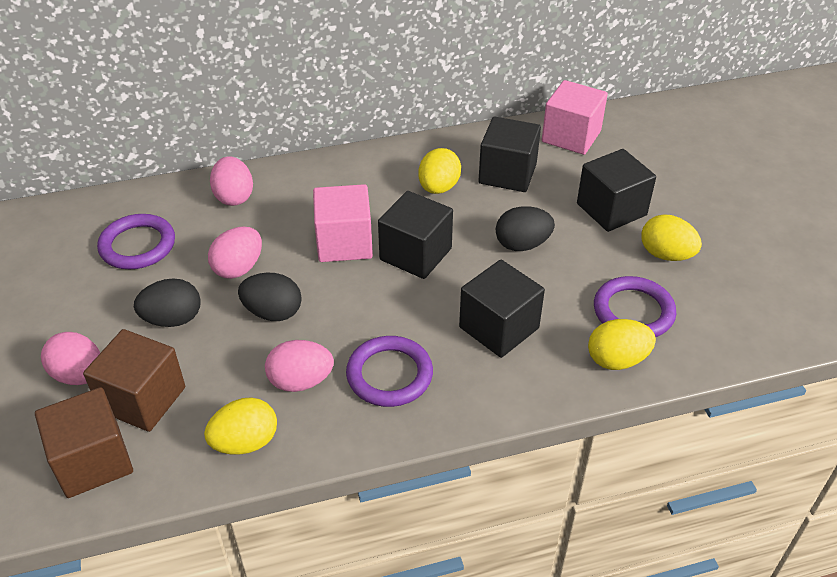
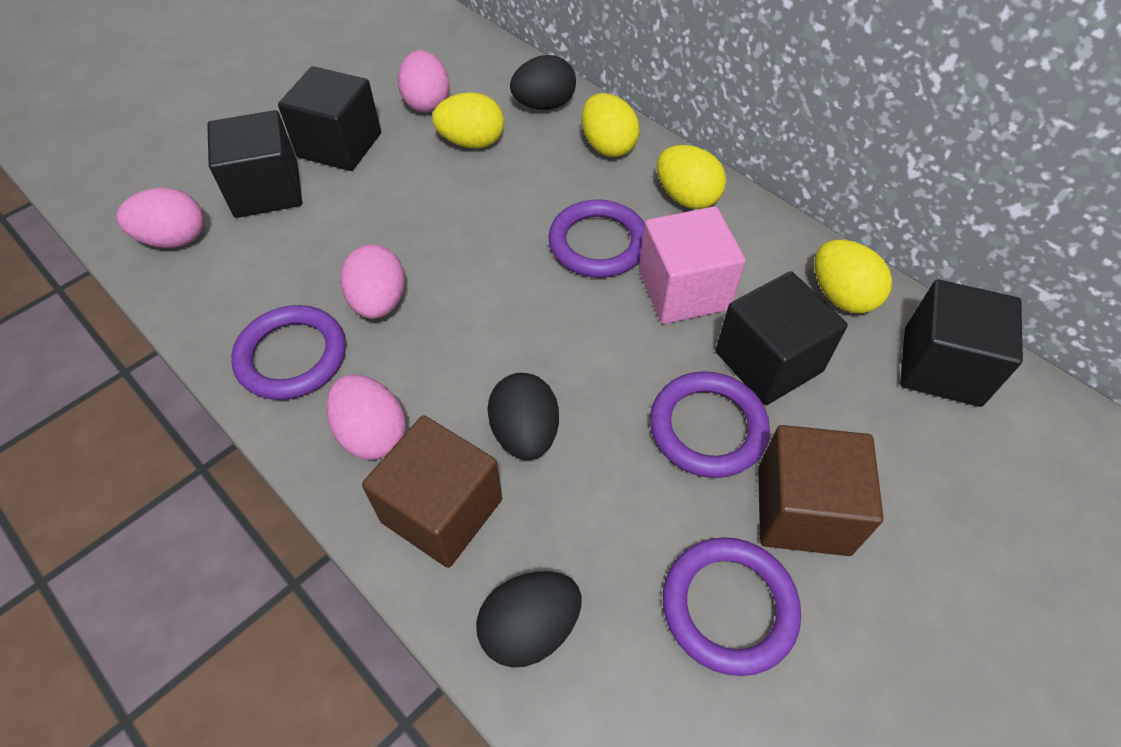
pink cube: [313,184,373,262] [542,80,608,155] = 2 -> [639,206,746,324] = 1
purple ring: [97,214,175,269] [346,336,433,407] [594,276,676,337] = 3 -> [231,305,346,400] [548,199,645,278] [650,372,770,478] [663,537,801,676] = 4

